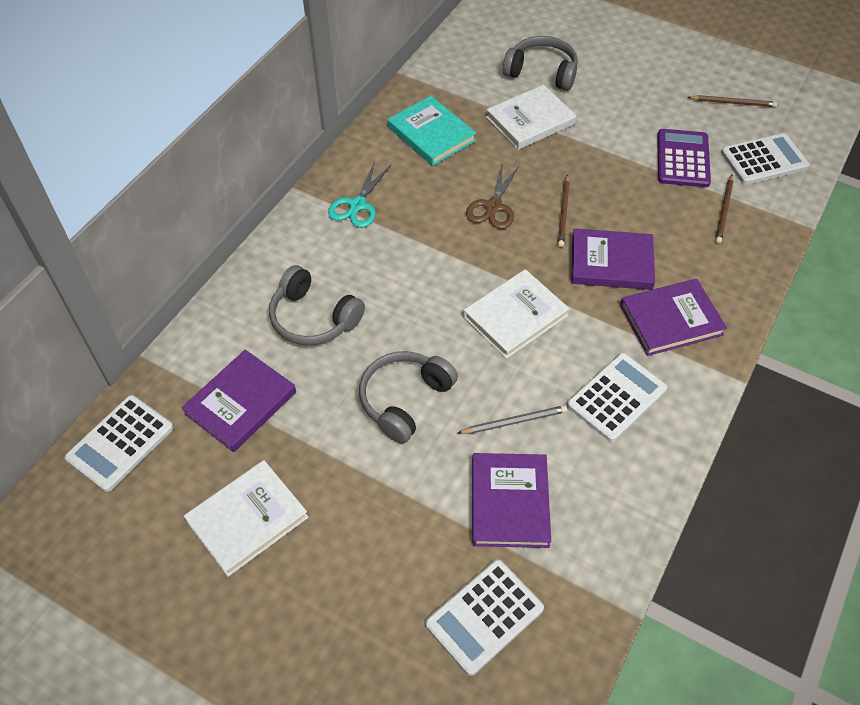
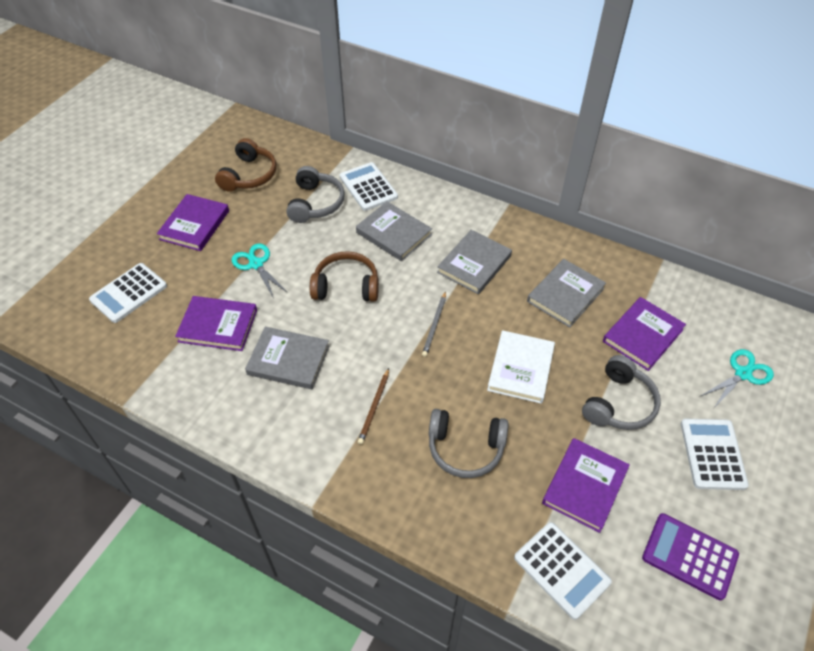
brown headphones: none = 0 -> [215,138,276,192] [310,251,379,302] = 2
brown pencil: [558,175,570,247] [688,95,777,107] [716,175,734,243] = 3 -> [358,368,389,444] = 1
brown scissors: [466,165,520,229] = 1 -> none = 0
grey book: none = 0 -> [245,327,329,389] [356,201,432,261] [437,230,512,295] [527,259,606,328] = 4
turquoise book: [388,96,476,166] = 1 -> none = 0
turquoise scissors: [328,161,391,228] = 1 -> [231,243,288,297] [701,349,774,408] = 2
white book: [184,460,309,577] [463,269,570,359] [486,85,576,150] = 3 -> [487,330,555,404] = 1

